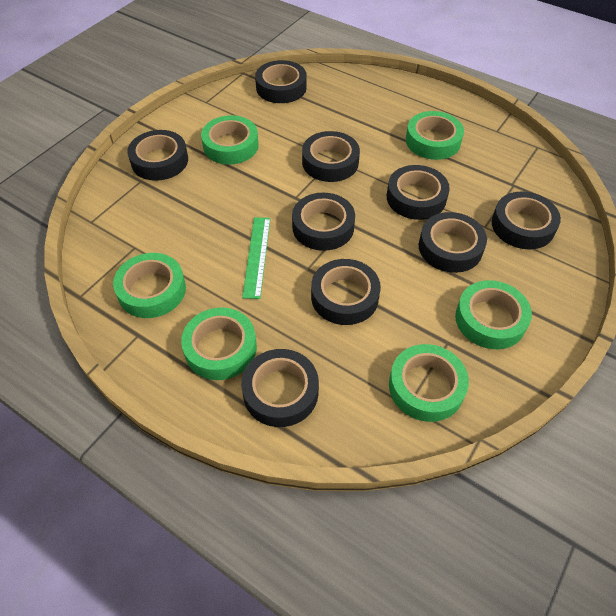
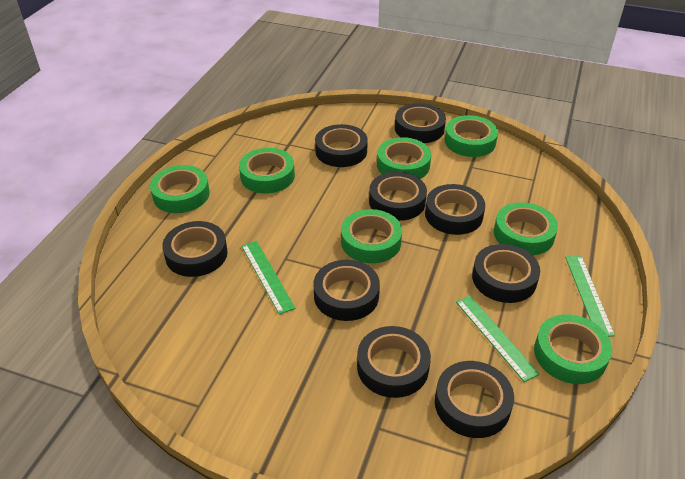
green ruler: [242,217,270,299] = 1 -> [242,241,296,315] [456,296,540,382] [565,256,615,337] = 3
green tape: [113,253,186,318] [181,308,257,380] [201,115,259,165] [389,344,469,422] [406,111,464,160] [455,280,532,349] = 6 -> [150,165,210,213] [239,148,295,194] [341,209,402,263] [377,137,431,179] [445,115,498,157] [494,202,558,255] [534,314,612,384] = 7

